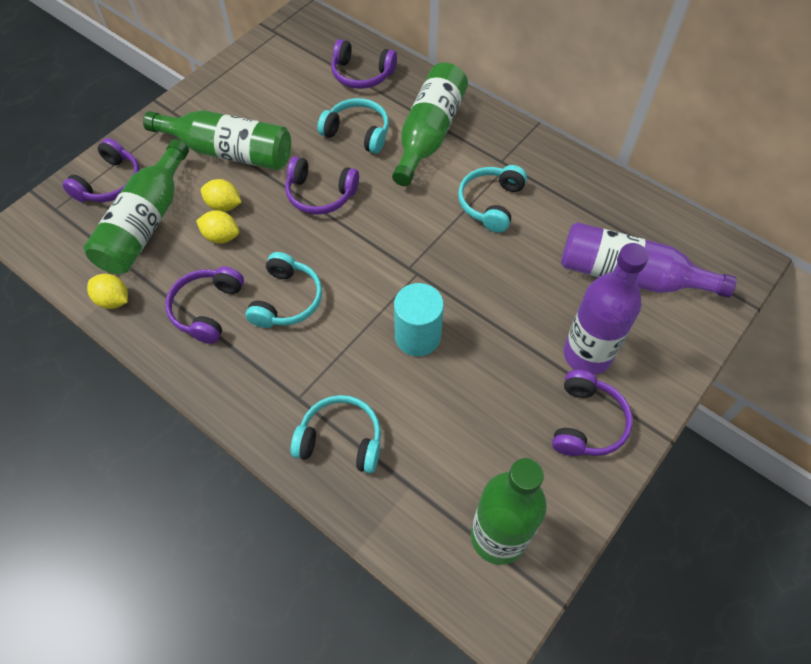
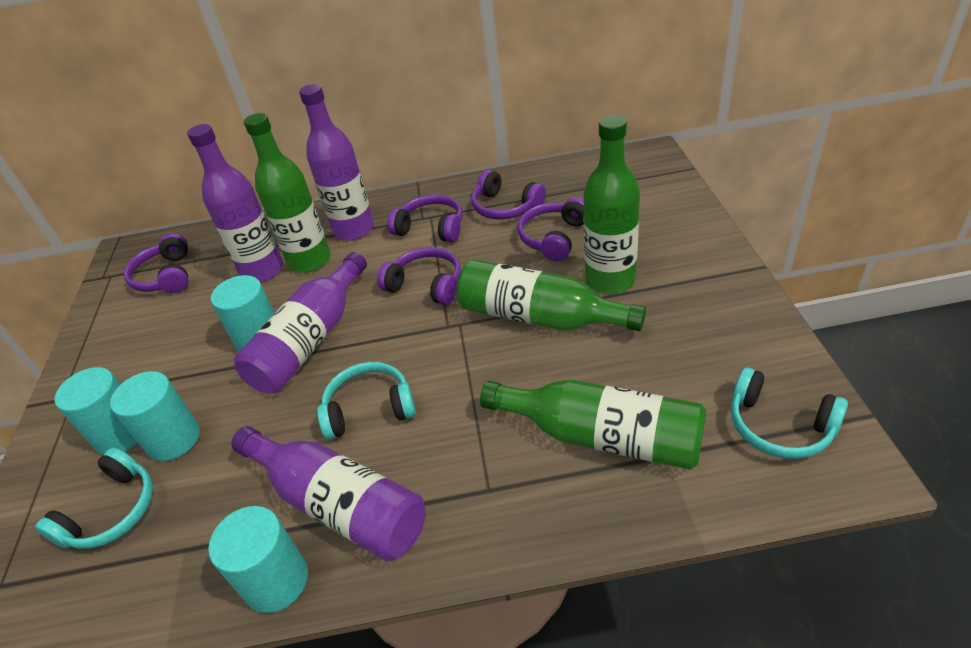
purple bottle: [561,222,737,298] [564,243,649,375] = 2 -> [187,124,284,282] [232,426,426,561] [234,252,367,393] [299,84,374,240] = 4
turquoise cylinder: [394,283,444,356] = 1 -> [54,367,138,455] [110,371,200,461] [208,506,308,613] [211,275,274,352] = 4
turquoise headphones: [245,252,322,328] [291,395,381,473] [317,98,389,154] [458,165,527,233] = 4 -> [35,448,153,549] [317,362,416,439] [731,367,848,459] = 3
yellow lemon: [87,274,128,309] [196,210,239,244] [201,179,242,212] = 3 -> none = 0

